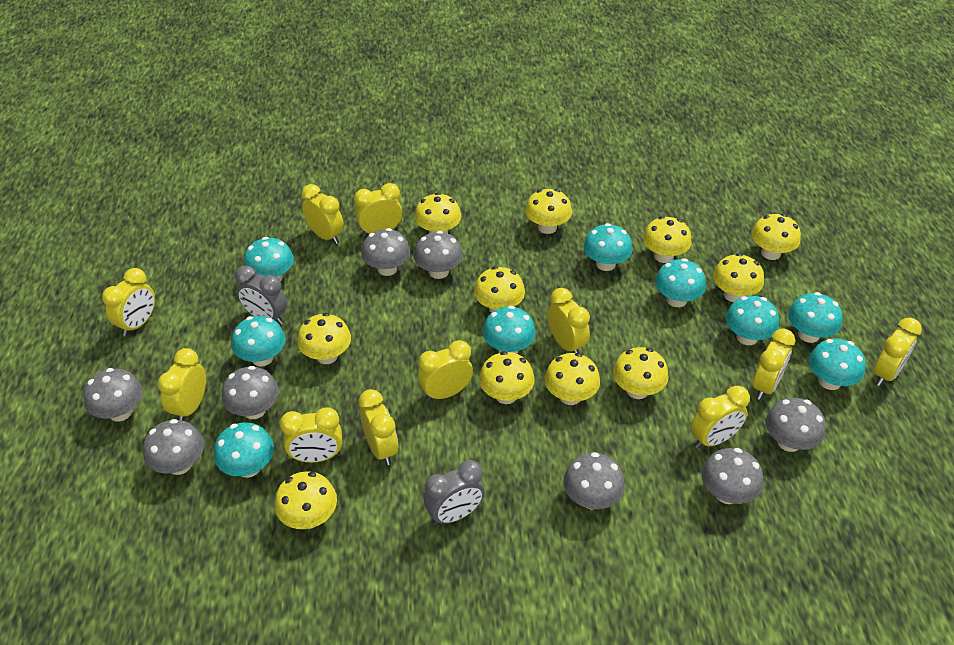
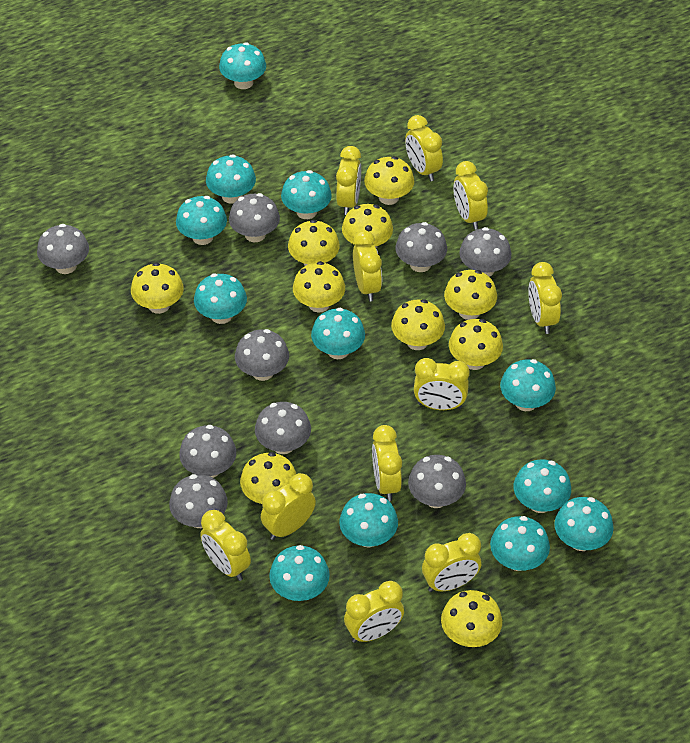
grey clock: [235,266,287,325] [424,460,485,525] = 2 -> none = 0
grey mushroom: [84,368,143,422] [143,419,204,475] [222,366,279,419] [361,228,410,276] [414,231,463,279] [563,452,625,509] [702,448,763,504] [766,398,826,452] = 8 -> [37,224,89,274] [169,474,228,528] [179,425,236,478] [229,193,280,242] [235,329,289,381] [255,402,311,454] [396,222,447,272] [408,455,466,508] [459,227,511,277] = 9
turquoise mushroom: [214,422,274,478] [231,316,286,366] [244,237,294,281] [483,305,536,354] [584,223,632,271] [655,258,706,307] [725,296,779,345] [788,292,843,343] [809,339,866,390] = 9 -> [176,196,227,245] [194,273,247,324] [206,154,256,204] [219,42,266,89] [269,545,330,601] [281,170,332,219] [311,308,365,359] [339,493,398,548] [490,516,550,571] [500,359,556,411] [513,459,571,513] [554,497,614,551] = 12
yellow mushroom: [275,471,337,529] [297,313,351,364] [414,193,461,233] [474,266,525,313] [479,351,535,404] [525,189,572,234] [544,353,600,405] [613,347,668,399] [643,216,692,263] [713,253,764,302] [751,214,801,260] = 11 -> [131,263,184,314] [240,452,296,504] [288,220,340,266] [293,261,345,313] [342,204,393,249] [364,156,414,205] [391,299,445,350] [441,590,502,647] [444,270,497,320] [449,319,503,370] = 10

